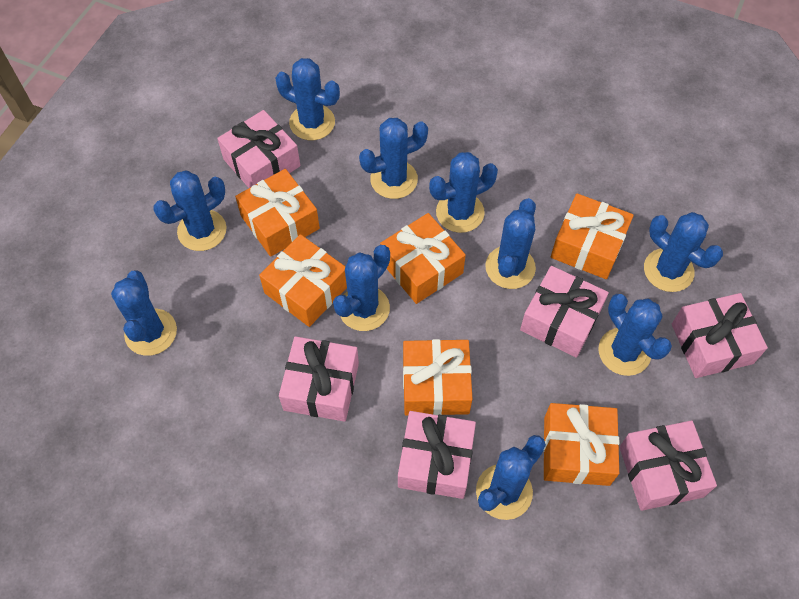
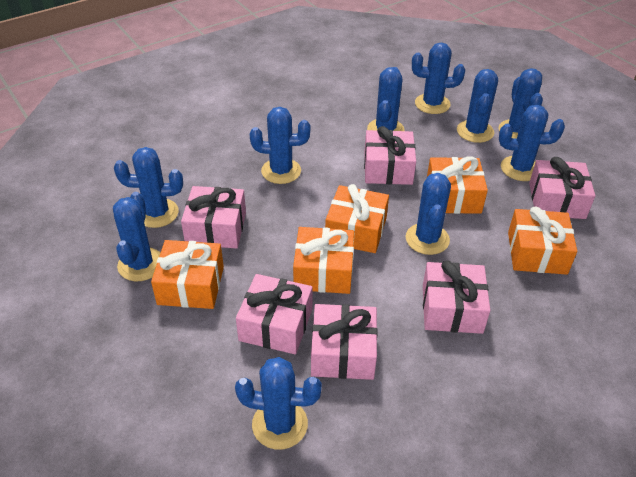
orange gift: [235,169,320,257] [259,234,347,327] [380,213,466,304] [403,339,472,416] [543,403,619,486] [551,193,634,279] = 6 -> [151,240,224,309] [293,227,354,294] [325,184,389,253] [427,156,488,214] [508,207,577,275] = 5

